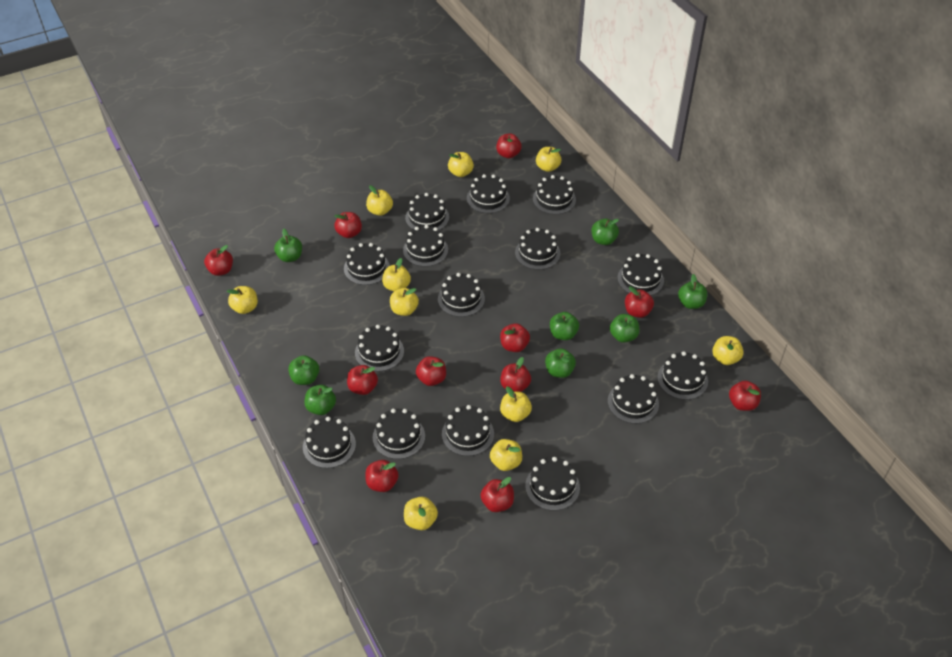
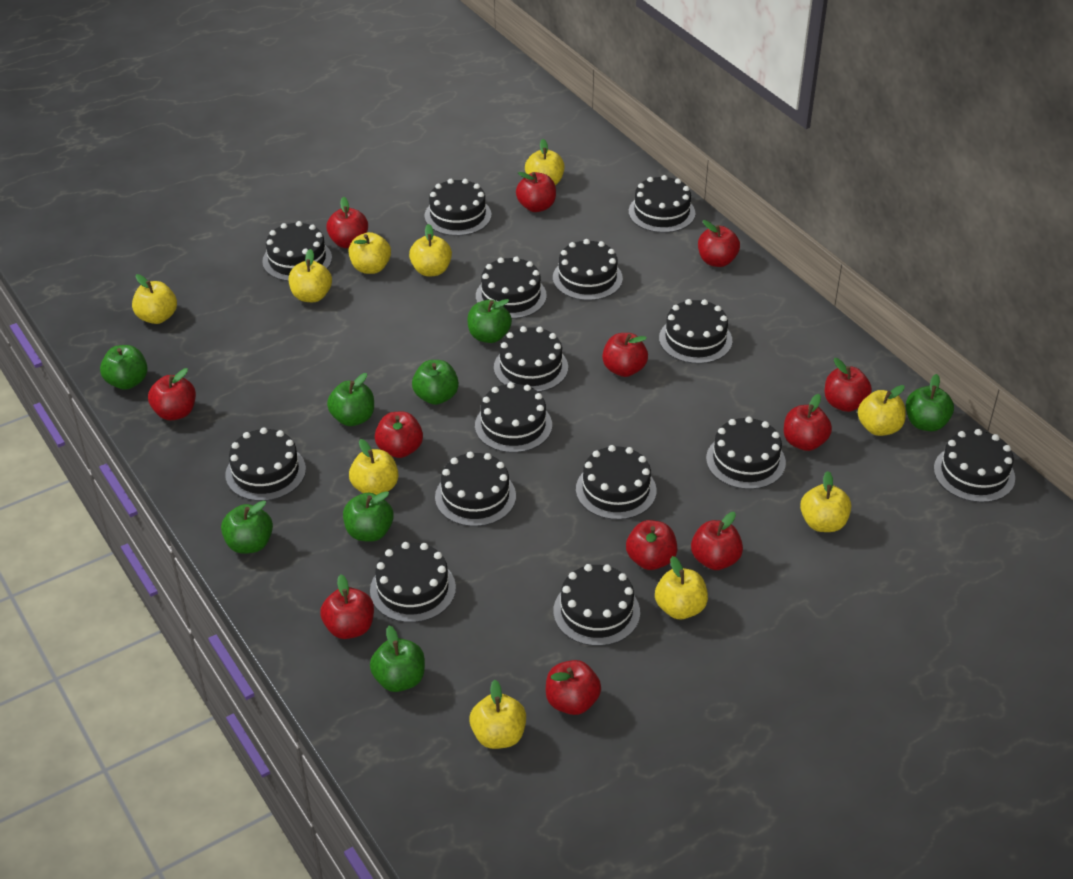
red apple: [204,245,233,276] [334,212,362,238] [347,365,378,395] [365,460,399,492] [416,356,446,386] [480,477,514,512] [496,134,522,158] [500,323,530,352] [500,357,531,392] [625,286,654,318] [729,381,761,411] = 11 -> [148,368,196,420] [320,574,374,639] [326,197,368,248] [375,411,423,458] [516,172,556,212] [546,660,601,715] [602,333,648,377] [626,520,677,570] [691,512,743,570] [698,220,740,267] [784,394,832,451] [825,358,872,412] = 12

